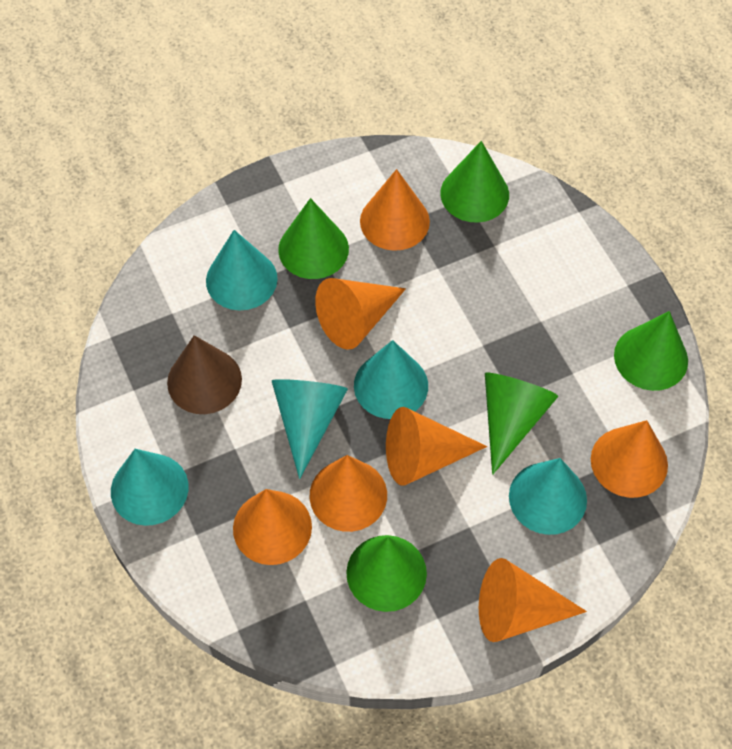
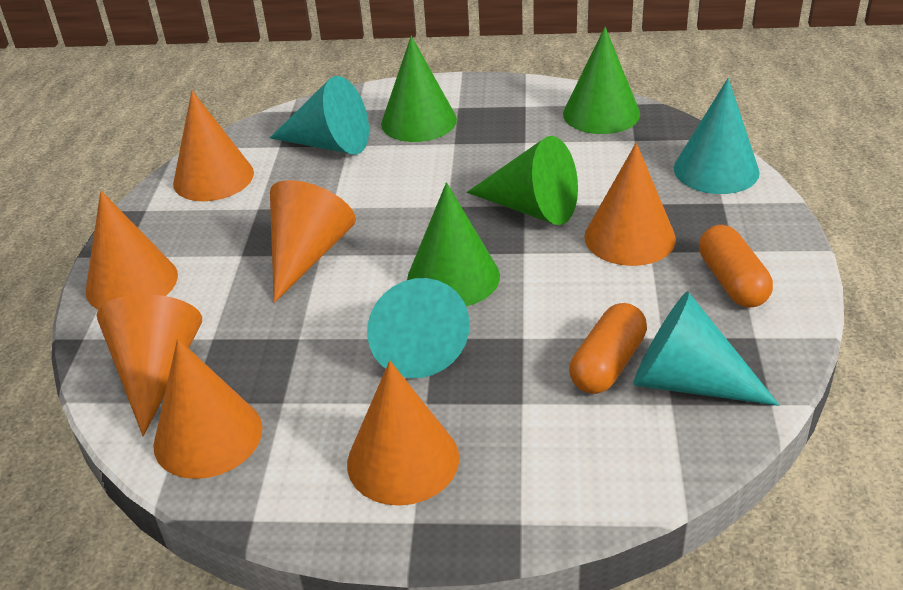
brown cone: [167,335,242,414] = 1 -> none = 0
green cone: [278,198,349,279] [346,535,427,612] [440,141,509,223] [485,372,558,475] [614,311,688,391] = 5 -> [381,36,457,142] [407,182,500,306] [467,136,578,225] [563,27,640,134] = 4
orange capsule: none = 0 -> [569,303,647,394] [699,225,773,308] = 2
turquoise cone: [111,449,189,526] [206,230,277,310] [272,379,348,479] [354,340,428,419] [509,458,587,535] = 5 -> [270,76,369,155] [367,278,470,378] [633,291,780,406] [674,78,760,194] = 4

